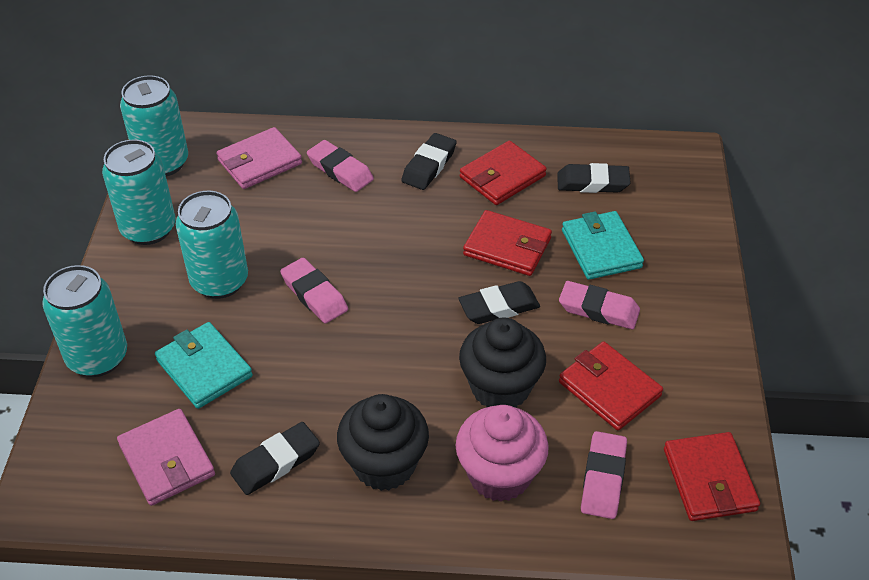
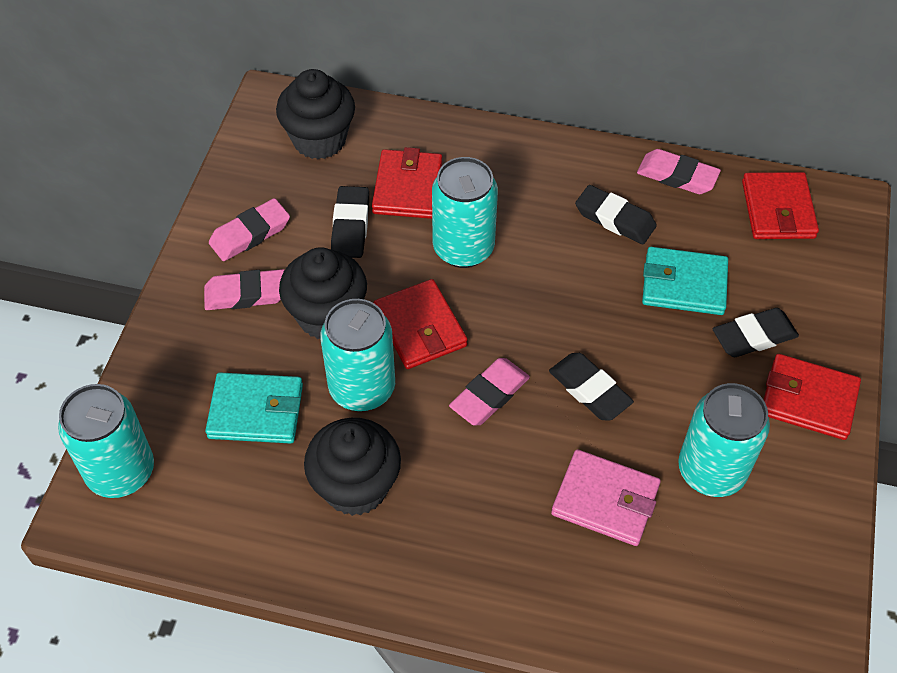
black cupcake: [337,394,429,491] [459,317,546,408] = 2 -> [276,69,355,159] [279,247,367,339] [304,418,401,516] = 3
pink cupcake: [456,405,549,502] = 1 -> none = 0
pink wallet: [117,409,215,506] [216,127,302,189] = 2 -> [551,449,661,546] = 1

